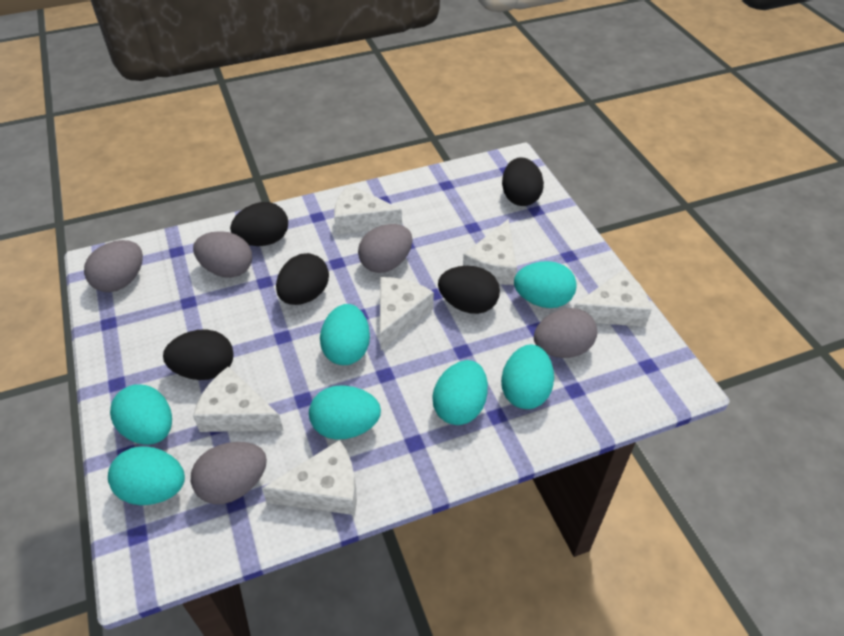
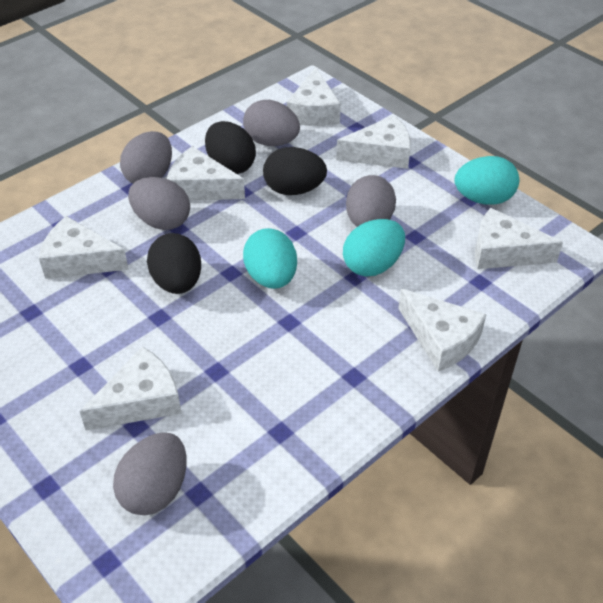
black egg: [163,329,234,380] [230,202,288,246] [276,253,329,305] [438,266,500,314] [502,158,544,206] = 5 -> [147,233,201,294] [205,121,256,174] [263,147,327,195] = 3
turquoise egg: [108,446,185,505] [110,384,172,445] [309,385,381,440] [320,304,370,365] [432,360,488,425] [501,344,554,409] [514,261,577,308] = 7 -> [243,228,297,289] [343,219,405,276] [454,156,519,205] = 3
white cheese: [193,367,284,432] [262,440,357,515] [334,184,402,234] [380,277,434,350] [463,219,517,285] [574,270,652,327] = 6 -> [39,216,129,279] [79,346,182,431] [167,146,245,200] [287,67,341,126] [336,115,411,169] [398,289,486,372] [475,208,563,269] = 7

